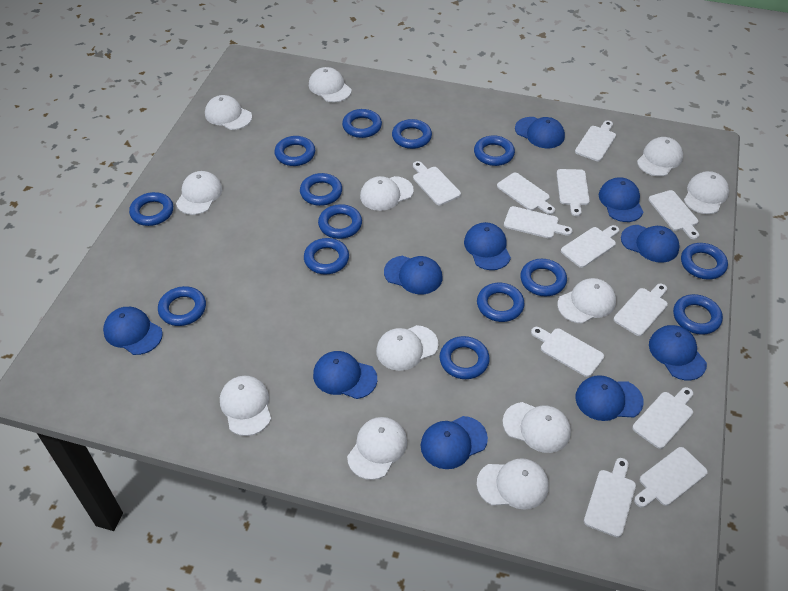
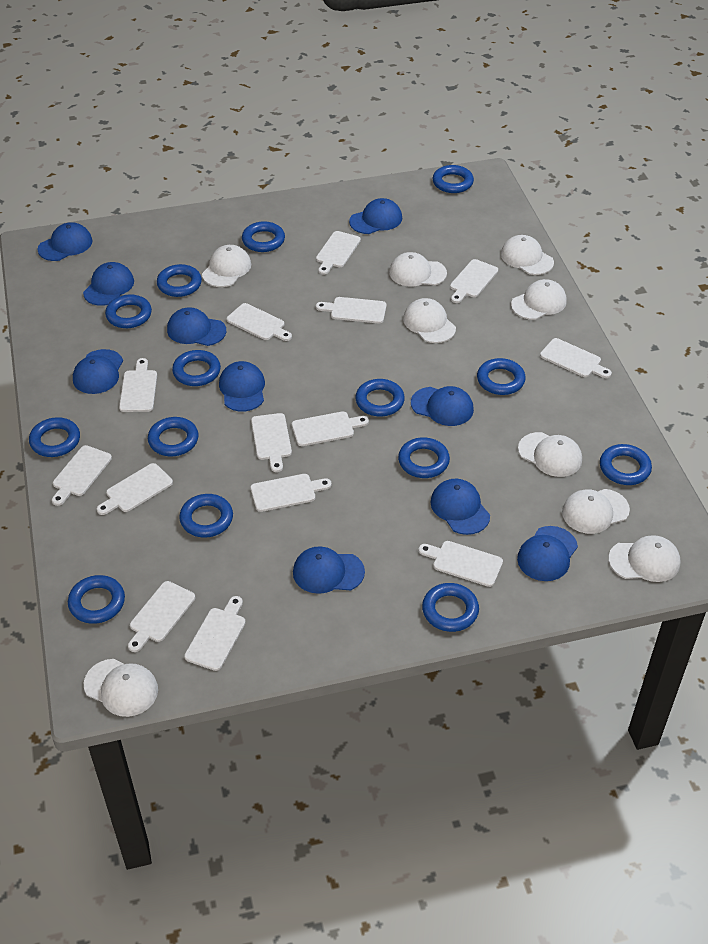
white cap: [176,171,222,215] [205,95,252,130] [220,376,271,436] [309,67,351,102] [347,417,407,480] [360,176,414,211] [376,325,438,371] [477,458,549,509] [503,402,571,453] [557,278,616,324] [637,137,683,176] [684,171,729,214] = 12 -> [84,659,158,717] [202,245,251,287] [389,252,447,286] [403,298,456,343] [501,235,554,275] [511,279,567,320] [518,432,582,477] [562,489,630,534] [608,535,681,582] = 9
white cutting board: [413,161,461,205] [497,173,555,214] [504,206,572,239] [531,327,604,377] [557,169,590,216] [561,225,619,268] [575,120,616,161] [584,458,636,537] [614,284,668,336] [632,387,693,449] [634,447,708,507] [649,190,699,239] = 12 -> [52,445,112,506] [97,463,173,515] [119,358,157,412] [128,581,195,652] [184,596,246,671] [227,303,292,341] [250,474,331,512] [251,413,292,472] [292,411,369,446] [316,231,361,275] [316,297,387,324] [418,541,503,587] [450,259,498,303] [540,338,612,378] = 14

